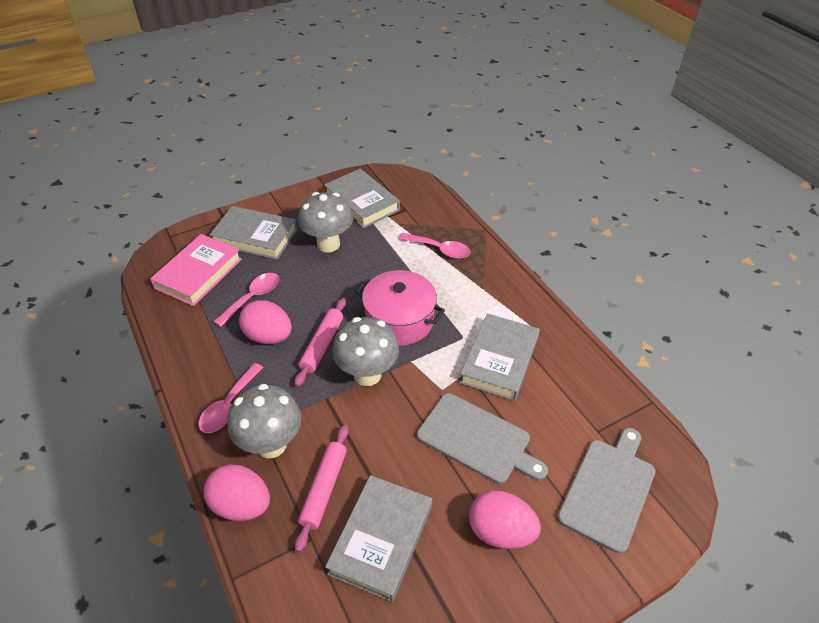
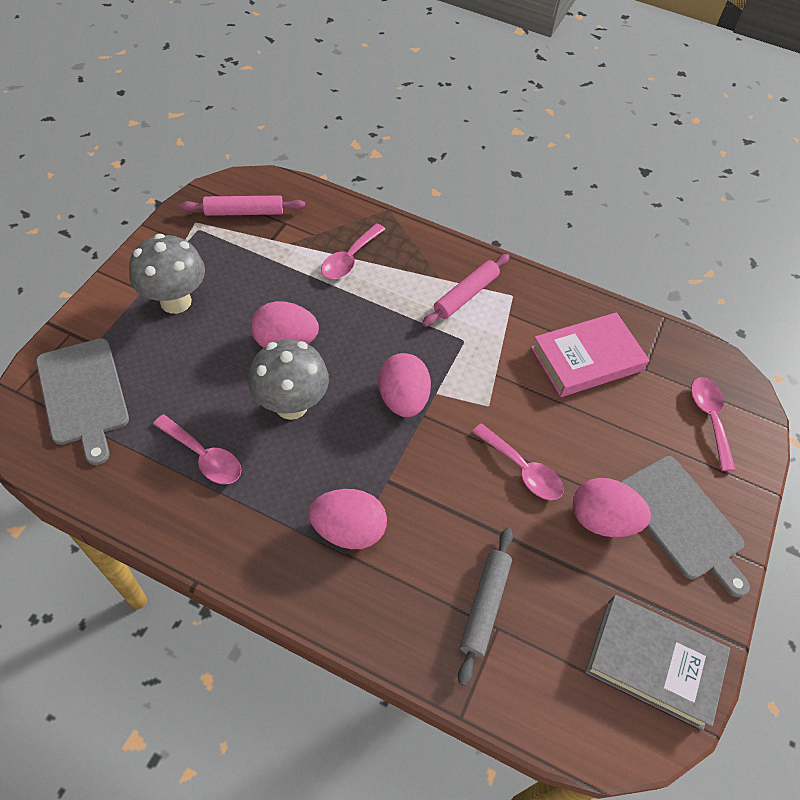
grey book: [210,206,297,260] [324,169,400,228] [325,475,432,602] [460,313,540,401] = 4 -> [585,595,730,730] = 1
grey mushroom: [228,384,301,458] [298,192,353,252] [333,317,399,386] = 3 -> [129,234,205,314] [248,339,329,420] = 2
grey rolling pin: none = 0 -> [458,528,513,686] = 1
pink egg: [204,464,270,521] [239,300,292,344] [469,490,541,549] = 3 -> [251,301,319,348] [309,489,387,549] [378,353,431,417] [573,478,651,537] = 4
pink pot: [356,270,445,346] = 1 -> none = 0
pink spoon: [198,363,264,433] [213,273,279,327] [399,233,471,259] = 3 -> [153,414,241,484] [321,223,385,279] [472,423,564,500] [691,377,736,471] = 4

